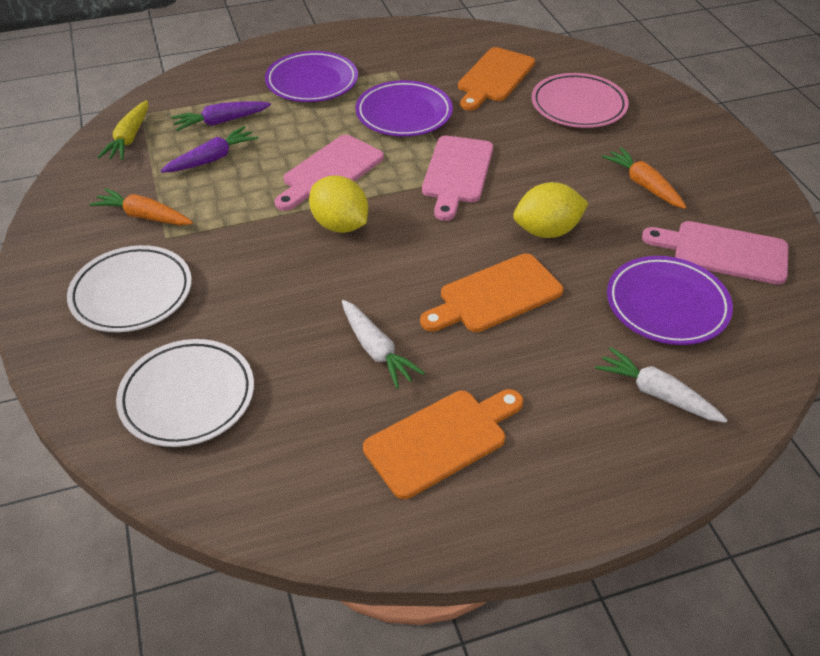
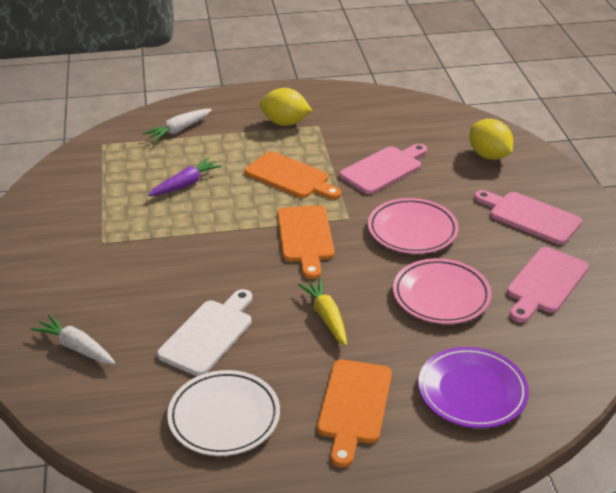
orange carrot: [89,188,193,225] [601,147,687,209] = 2 -> none = 0
pink plate: [532,73,629,128] = 1 -> [368,198,459,254] [393,258,492,324] = 2
purple carrot: [161,126,258,173] [171,101,271,131] = 2 -> [148,157,222,196] = 1
purple plate: [265,51,358,102] [355,80,453,137] [607,256,733,345] = 3 -> [418,347,529,428] = 1
white cutting board: none = 0 -> [157,289,252,376] = 1
white plate: [67,245,192,332] [116,339,254,447] = 2 -> [167,370,280,456] = 1

